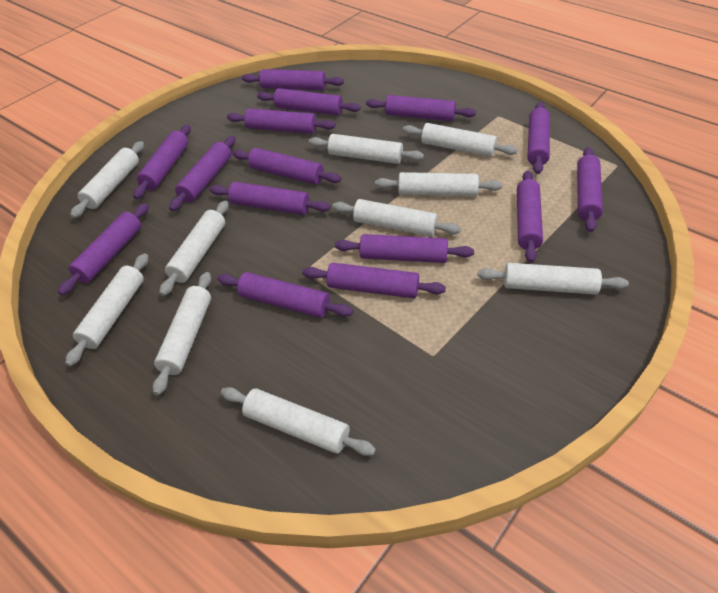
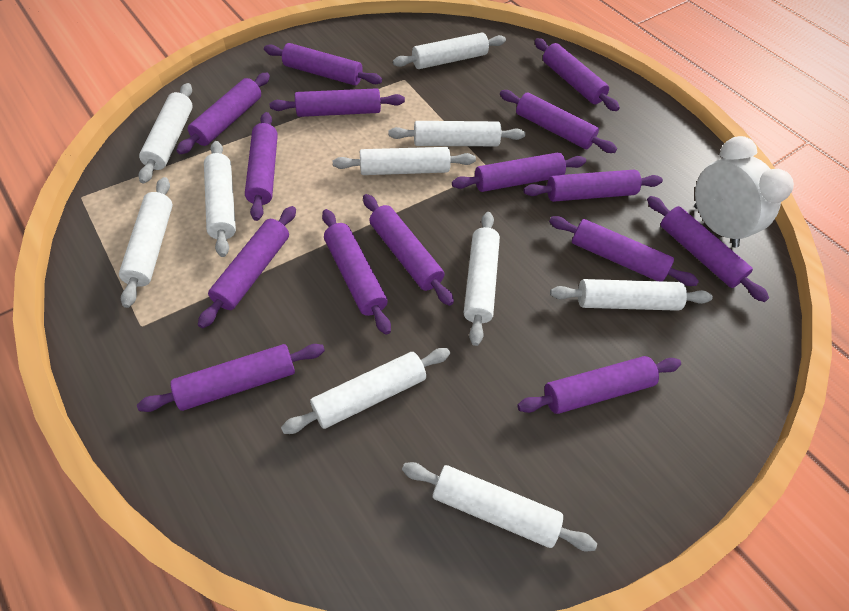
white clock: none = 0 -> [694,136,794,247] = 1

